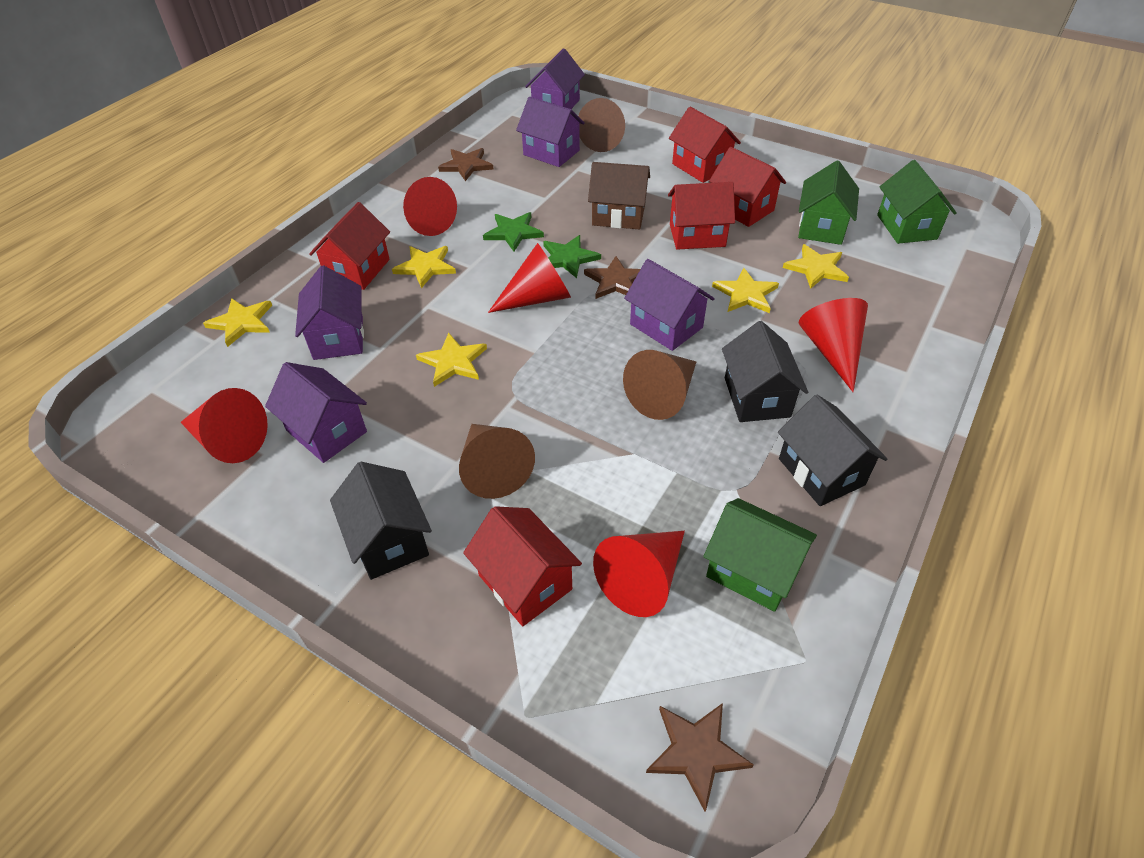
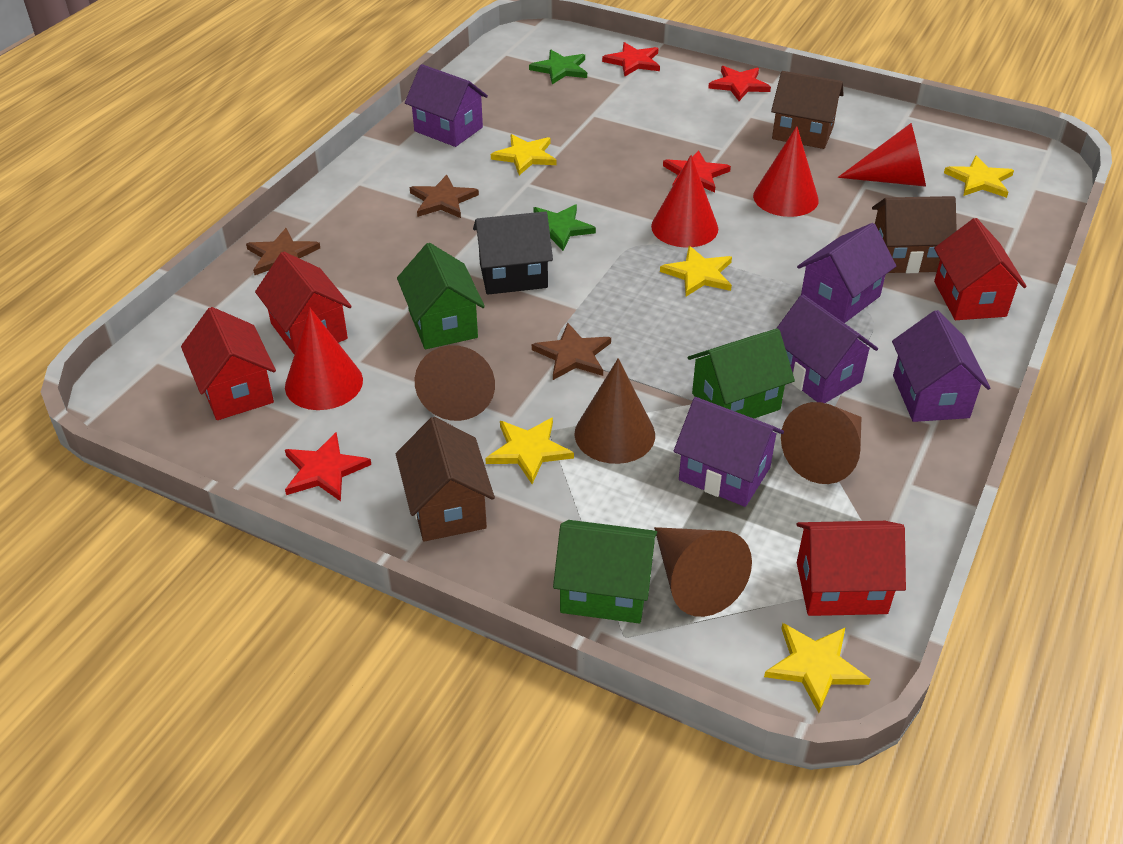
black house: [330,462,432,580] [722,321,808,422] [778,395,887,506] = 3 -> [473,211,553,295] = 1
brown cone: [459,424,535,499] [579,98,625,152] [623,350,696,420] = 3 -> [415,345,495,421] [574,358,655,464] [654,527,752,617] [781,402,861,484] = 4
brown house: [588,162,650,229] = 1 -> [396,417,495,542] [771,71,844,149] [872,196,957,273] = 3
red cone: [180,388,268,463] [403,177,457,236] [488,243,571,313] [593,531,685,617] [799,298,868,392] = 5 -> [285,308,363,410] [651,155,718,248] [753,126,819,217] [838,123,926,187] = 4
red house: [309,202,390,290] [463,506,582,626] [668,182,735,250] [669,107,741,183] [709,147,786,227] = 5 -> [181,307,276,420] [255,252,352,355] [796,521,906,616] [934,218,1027,320] = 4
red star: none = 0 -> [285,432,371,501] [602,42,660,76] [663,150,731,193] [708,66,771,101] = 4

